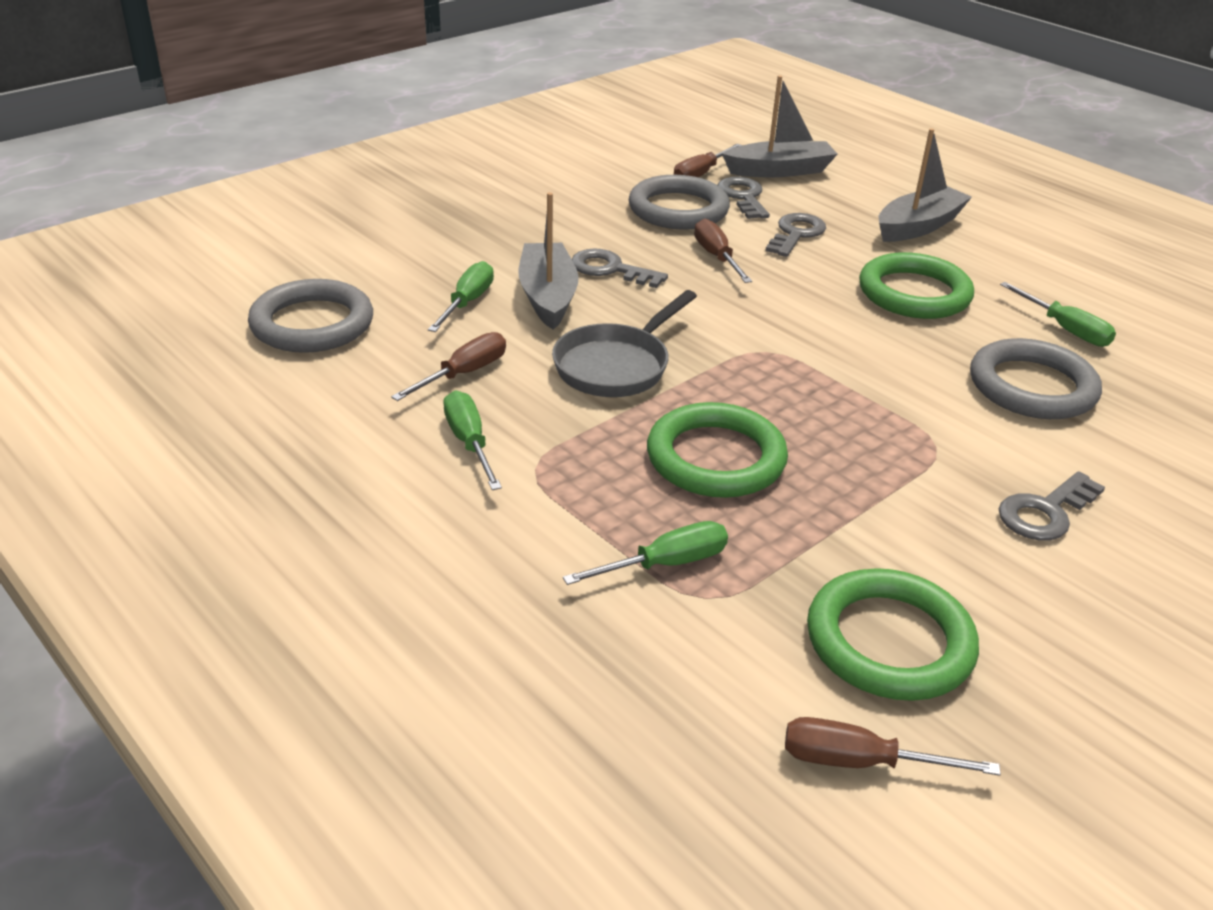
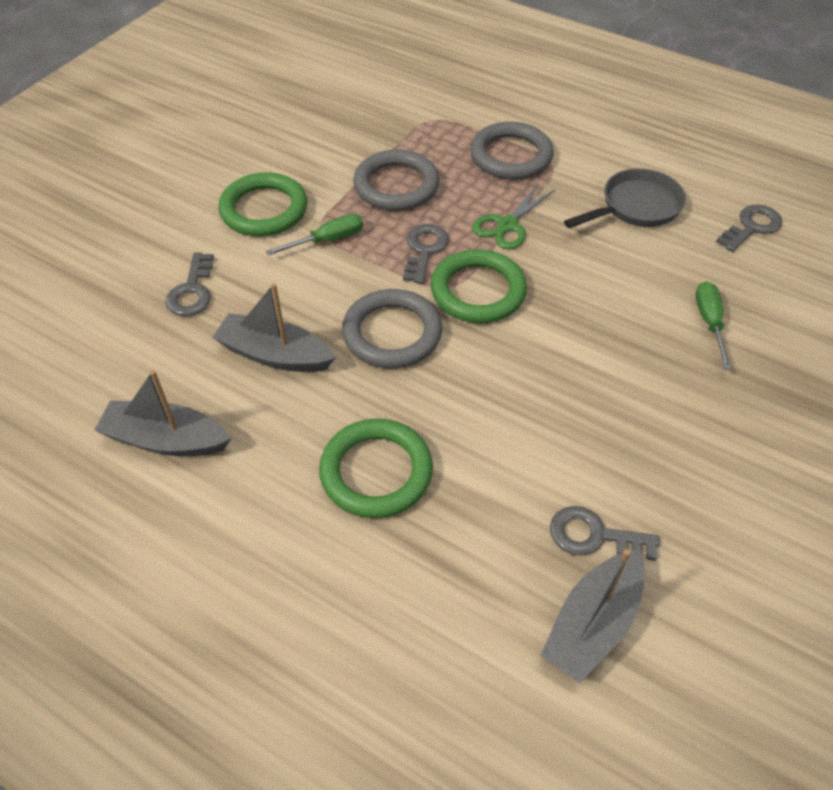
brown screwdriver: [391,332,506,401] [674,144,742,177] [694,219,752,283] [785,717,1001,776] = 4 -> none = 0
green scissors: none = 0 -> [472,184,555,250] = 1
green screwdriver: [428,261,494,332] [443,390,502,490] [563,521,728,585] [1000,282,1116,347] = 4 -> [266,214,363,256] [696,281,732,370] = 2

